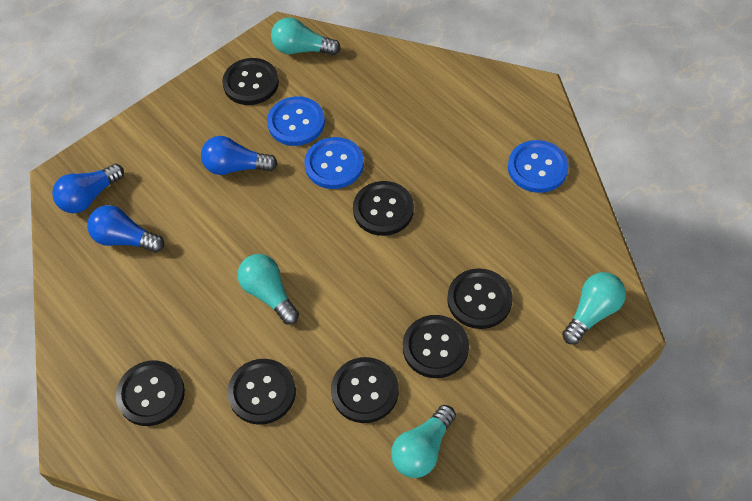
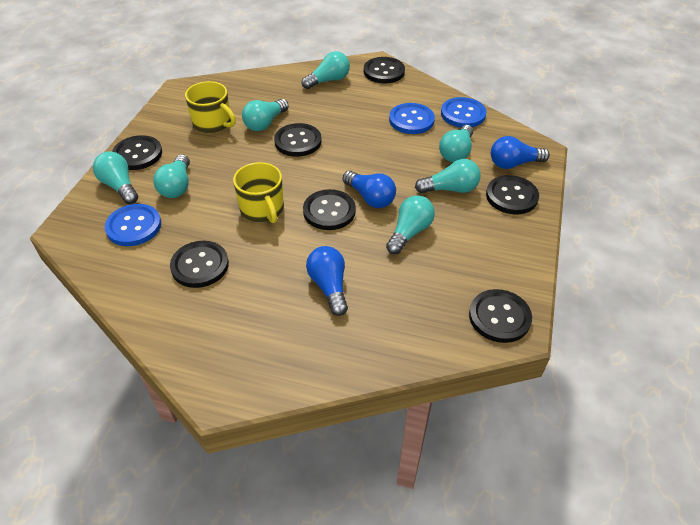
turquoise light bulb: [238,254,299,324] [271,17,341,56] [391,405,456,478] [562,272,626,345] = 4 -> [93,151,138,204] [153,154,190,198] [242,99,289,131] [302,51,350,89] [386,195,435,254] [415,159,481,194] [439,125,473,162] = 7
yellow mug: none = 0 -> [185,81,236,133] [233,162,284,223] = 2

